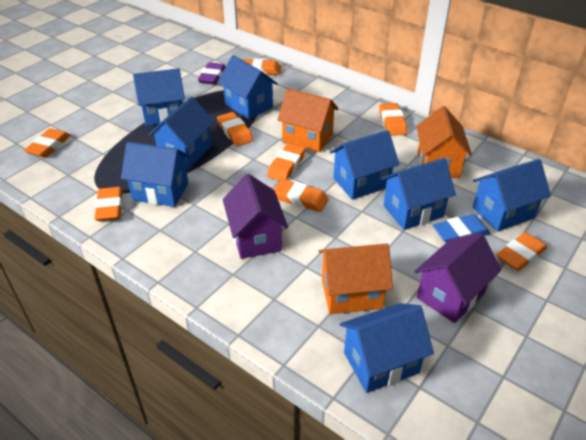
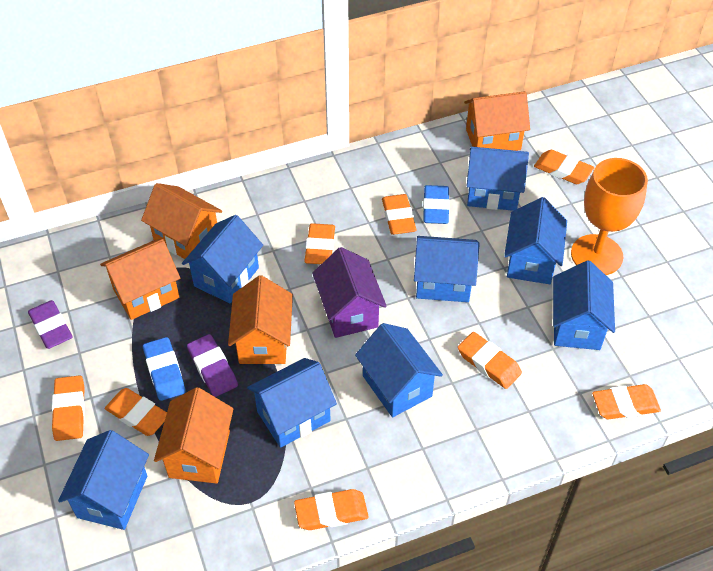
blue eraser: [433,214,491,243] = 1 -> [143,337,186,401] [423,185,450,224] = 2
orange goblet: none = 0 -> [571,158,648,275] = 1
orange house: [277,88,339,152] [318,243,393,314] [416,106,472,178] = 3 -> [100,239,180,320] [141,183,222,259] [154,387,234,484] [228,275,293,364] [464,91,530,151] = 5
purple eraser: [198,62,226,85] = 1 -> [28,300,72,349] [187,334,238,397] = 2
purple house: [223,174,288,259] [414,232,501,323] = 2 -> [312,247,387,338] = 1

